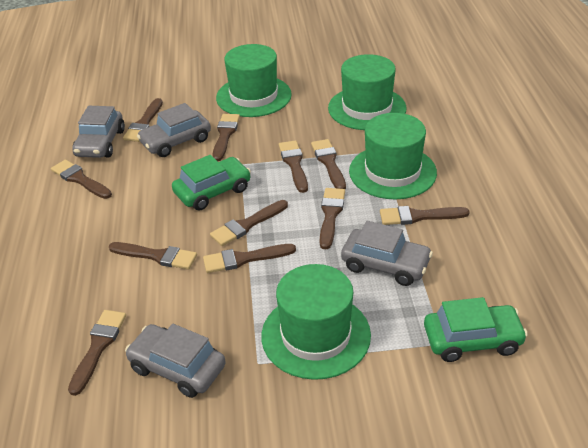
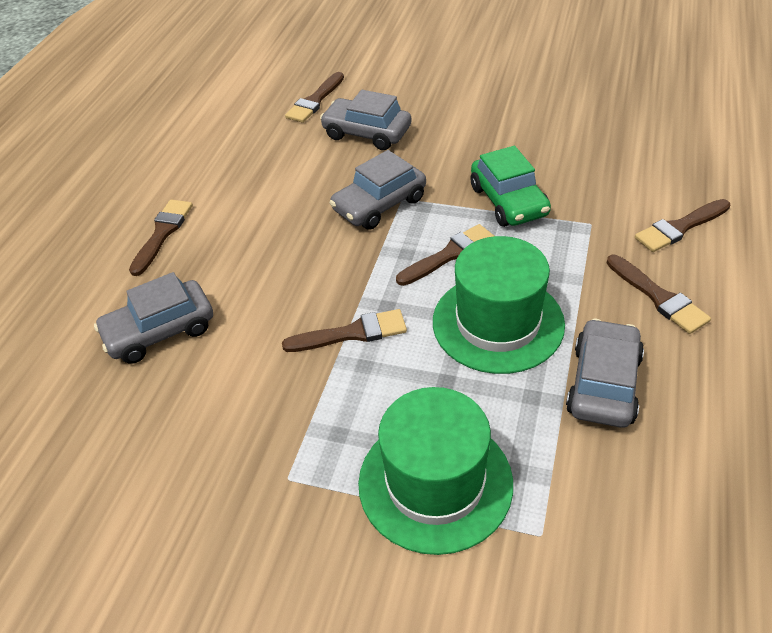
brown brush: [51,159,112,199] [68,310,126,396] [109,242,197,269] [123,98,163,142] [203,244,296,273] [210,200,288,246] [212,114,240,161] [279,140,308,193] [311,139,346,189] [320,188,345,249] [380,206,470,225] = 11 -> [129,199,193,276] [282,309,407,352] [285,72,344,123] [396,224,494,286] [607,255,711,334] [635,199,730,252] = 6
green car: [172,155,251,210] [424,297,528,362] = 2 -> [470,146,551,227] = 1
green hat: [216,44,292,117] [261,264,371,380] [328,54,406,130] [349,113,437,199] = 4 -> [358,387,513,555] [433,236,565,374] = 2

